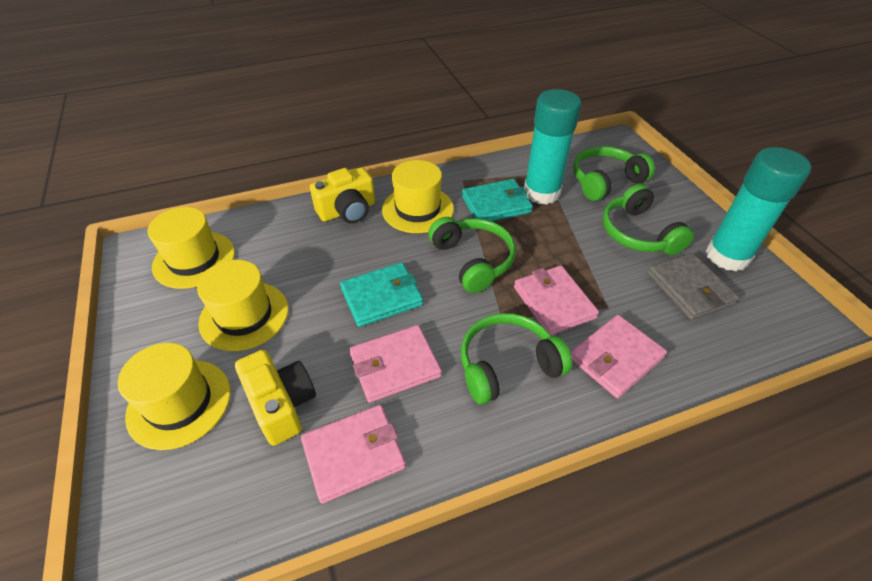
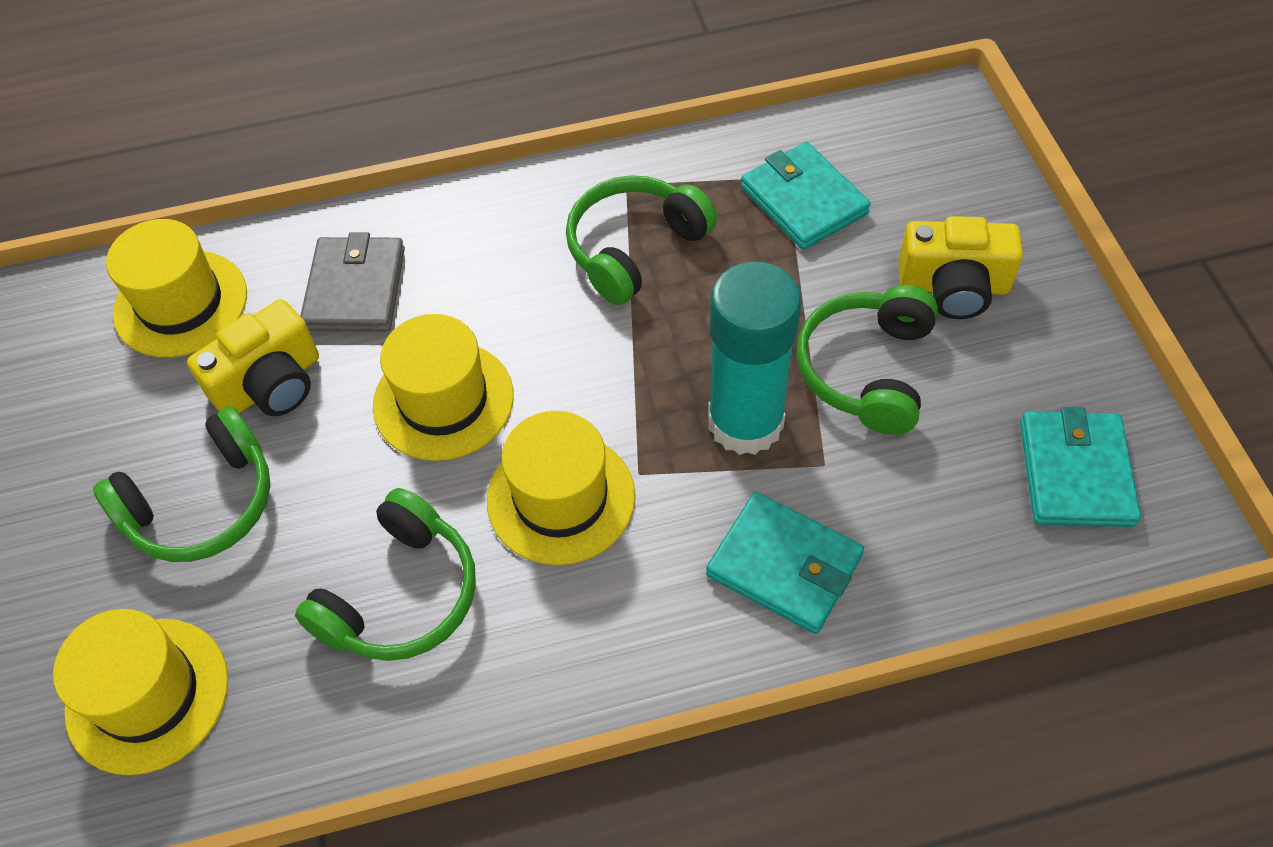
pink wallet: [301,405,406,504] [349,325,442,403] [514,265,599,335] [570,315,667,398] = 4 -> none = 0
turquoise glue stick: [524,89,581,205] [706,147,811,271] = 2 -> [708,262,801,455] = 1
turquoise wallet: [340,262,423,327] [462,179,533,221] = 2 -> [706,492,864,634] [741,142,871,250] [1020,407,1141,527] = 3

